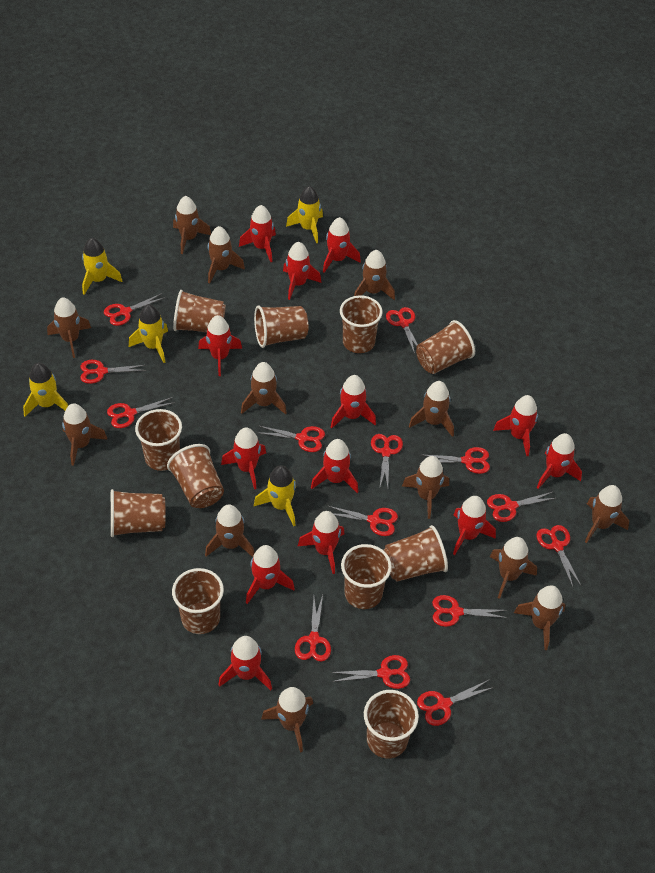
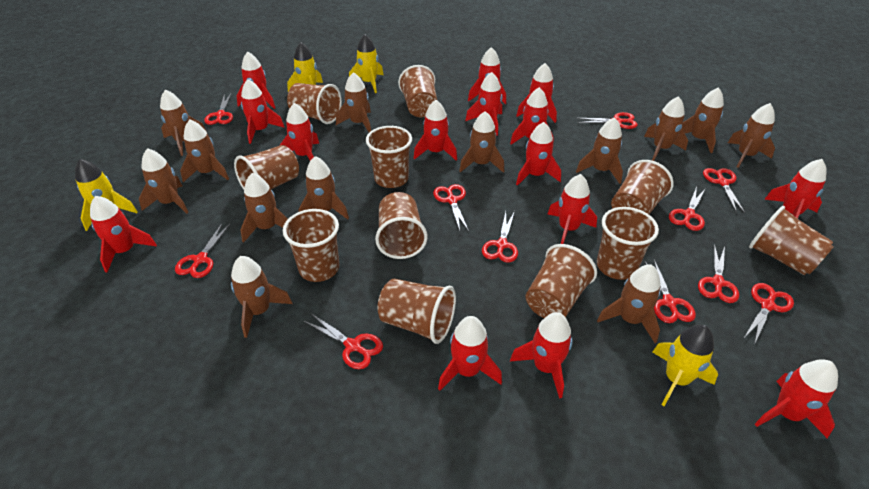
red rocket: [198,315,242,376] [218,636,272,690] [221,428,266,489] [239,205,276,262] [246,545,295,604] [283,242,322,300] [298,511,345,574] [311,439,358,493] [323,217,361,273] [331,375,376,428] [453,496,496,555] [493,395,538,457] [537,433,582,489] = 13 -> [90,196,157,272] [236,52,275,109] [241,79,285,144] [279,103,319,161] [413,100,457,161] [438,316,502,391] [465,72,502,136] [468,47,506,104] [510,87,554,145] [510,312,573,399] [516,63,557,123] [516,122,561,186] [547,174,597,244] [755,359,838,439] [764,159,827,219] = 15
red scissors: [80,360,147,384] [104,293,166,326] [107,397,175,428] [256,426,325,452] [295,595,331,662] [328,506,398,536] [331,655,410,689] [371,434,403,488] [386,307,418,354] [417,680,494,726] [423,447,490,474] [432,595,508,627] [487,492,556,522] [537,525,581,587] = 14 -> [175,224,230,278] [204,94,233,125] [304,314,383,369] [433,184,469,231] [482,211,518,263] [577,112,638,129] [645,260,696,323] [669,187,706,231] [698,244,739,303] [703,168,745,213] [744,283,794,345] = 11
yellow rocket: [23,363,68,417] [82,238,122,295] [129,304,168,363] [254,465,296,526] [286,186,323,243] = 5 -> [75,159,138,231] [287,42,323,92] [349,34,384,93] [652,325,718,406] = 4

